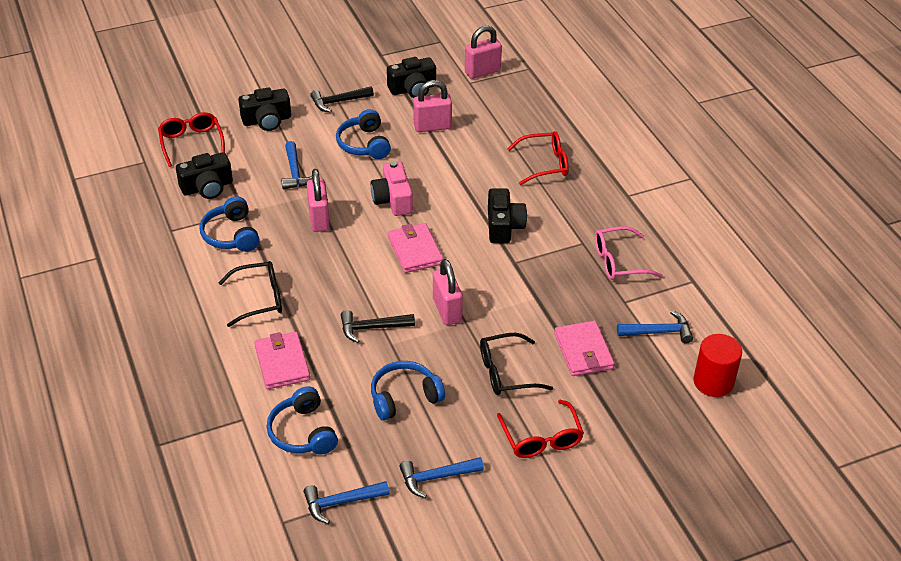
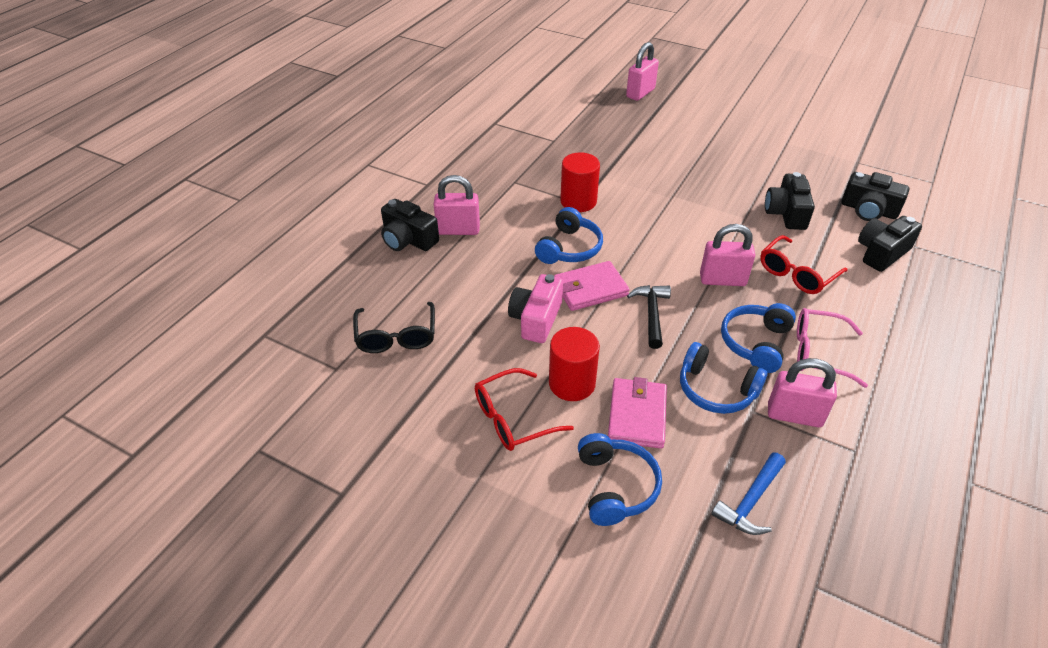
black glasses: [219,261,282,327] [480,333,553,395] = 2 -> [353,302,435,353] = 1
black hammer: [311,86,374,113] [341,310,415,343] = 2 -> [627,285,671,349] = 1
blue hammer: [281,141,312,190] [303,481,389,524] [399,457,484,498] [617,311,693,344] = 4 -> [711,452,786,535] = 1
pink wallet: [254,332,310,389] [388,223,443,273] [554,321,615,376] = 3 -> [554,261,630,311] [608,377,667,449] = 2
red cylinder: [693,334,742,397] = 1 -> [549,327,600,401] [560,152,600,212] = 2
red glasses: [158,112,225,167] [497,400,584,458] [507,131,569,185] = 3 -> [475,368,574,451] [760,235,848,294] = 2

